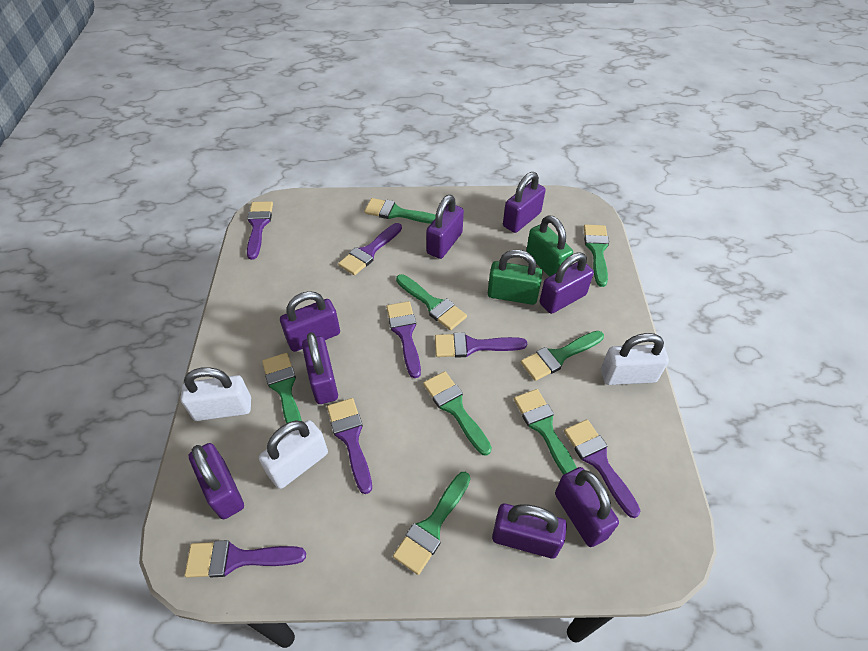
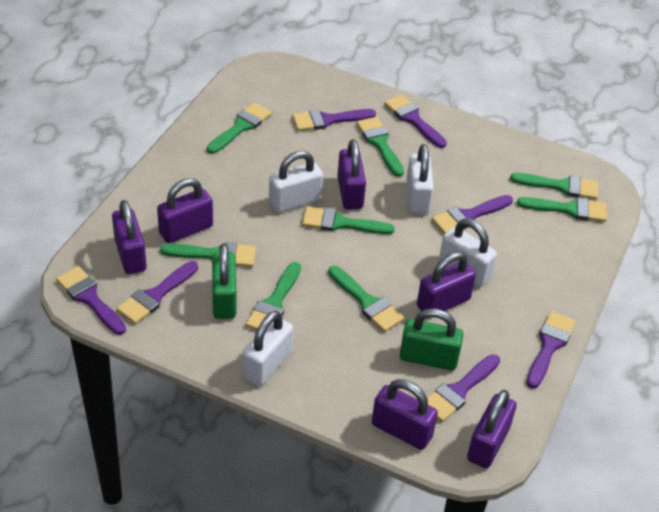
purple padlock: [189,443,244,519] [280,291,340,352] [302,332,338,404] [426,195,464,259] [492,504,567,558] [503,172,546,233] [540,252,594,314] [555,467,619,547] = 8 -> [112,200,147,274] [157,178,213,243] [337,139,366,210] [372,379,438,450] [417,252,476,311] [467,390,517,469] = 6
white padlock: [180,367,251,421] [259,420,328,489] [601,333,669,385] = 3 -> [242,311,293,386] [269,151,323,213] [406,144,434,214] [439,219,497,287] = 4

